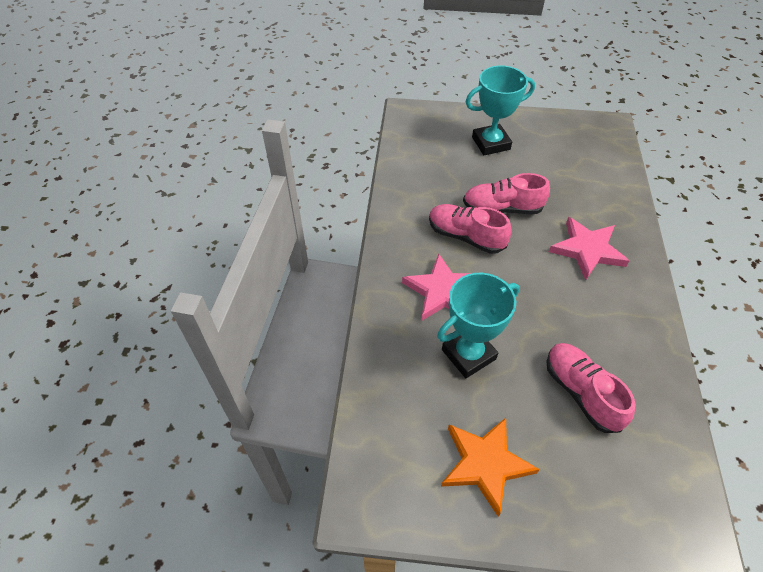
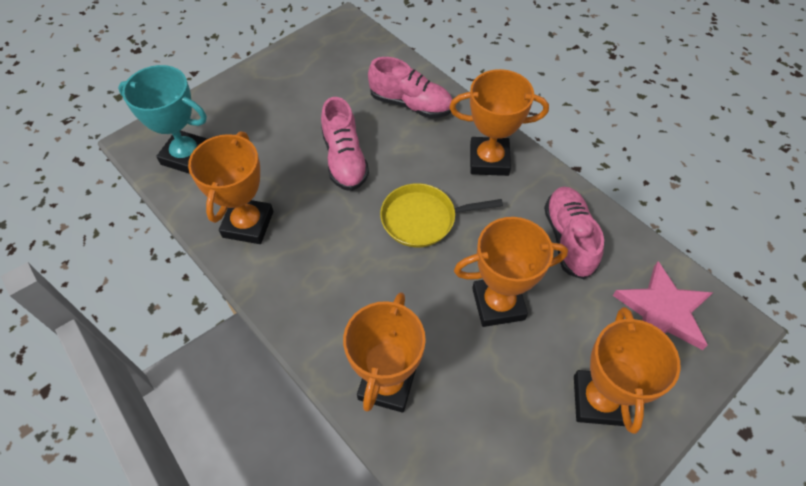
orange star: [441,418,540,517] = 1 -> none = 0
orange trophy: none = 0 -> [188,131,273,244] [343,292,426,413] [449,69,549,176] [454,217,568,327] [574,307,681,434] = 5
pink star: [402,254,471,321] [549,217,629,280] = 2 -> [613,261,713,350] = 1
turquoise trophy: [437,273,520,378] [466,66,535,155] = 2 -> [118,65,207,174] = 1
yellow pan: none = 0 -> [380,183,503,248] = 1

